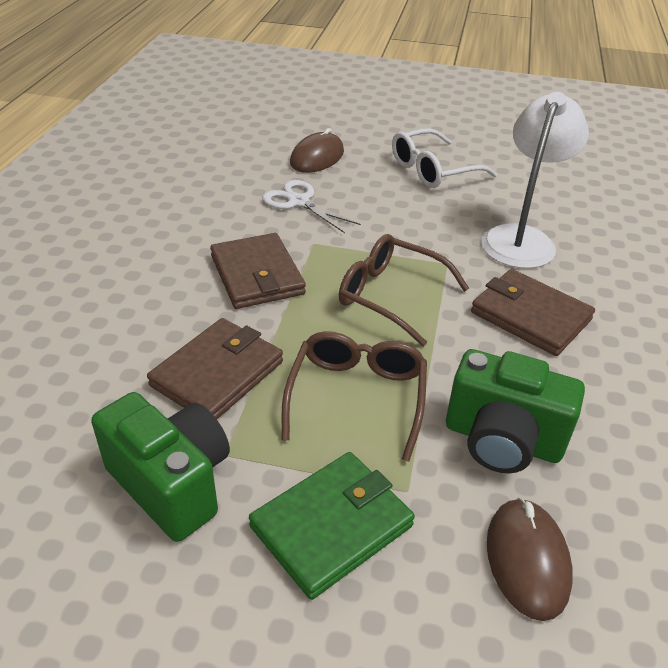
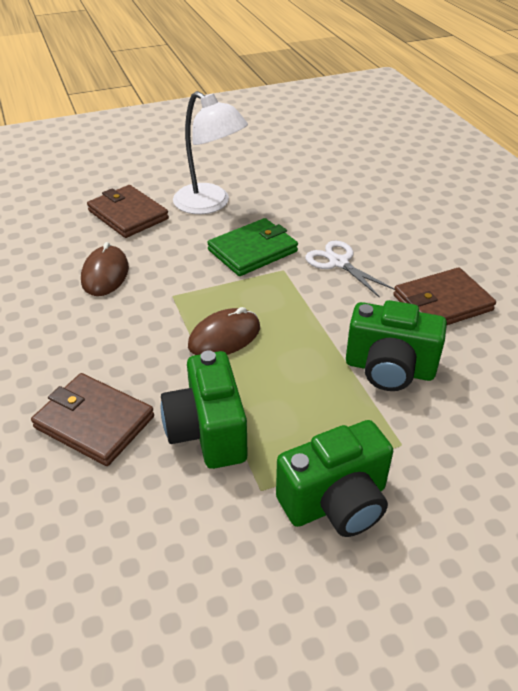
brown glasses: [282,331,427,462] [339,234,469,346] = 2 -> none = 0
green camera: [91,392,230,542] [446,349,585,473] = 2 -> [161,350,248,469] [276,420,393,537] [346,300,447,391] = 3
white glasses: [392,128,497,188] = 1 -> none = 0

